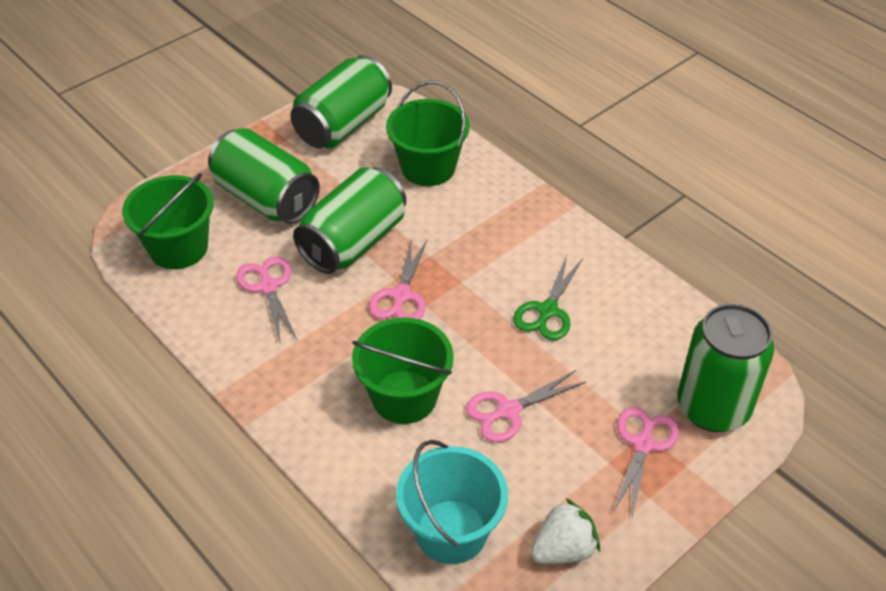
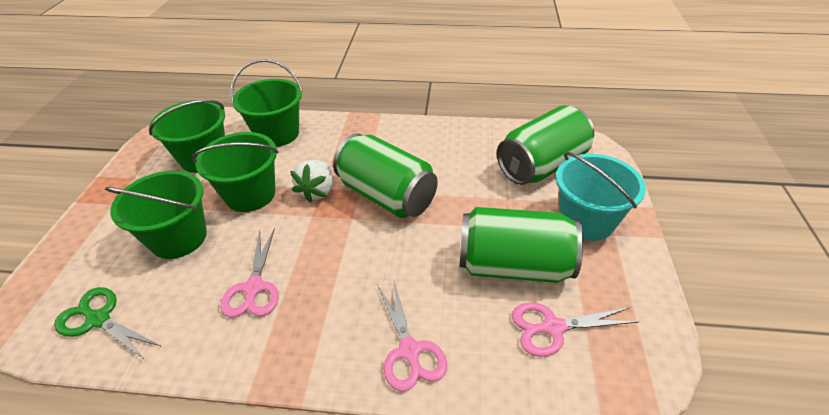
green bucket: [122,173,214,269] [352,317,454,424] [386,81,470,186] = 3 -> [105,171,207,259] [149,100,225,173] [192,132,279,212] [230,59,303,147] = 4
green can: [208,128,320,224] [290,55,392,148] [293,167,406,274] [677,304,774,432] = 4 -> [333,133,438,218] [459,207,583,283] [497,105,594,185] = 3
pink scissors: [236,256,297,342] [369,240,427,319] [466,370,586,442] [613,407,680,518] = 4 -> [220,228,279,318] [378,282,447,391] [512,303,638,357] = 3

